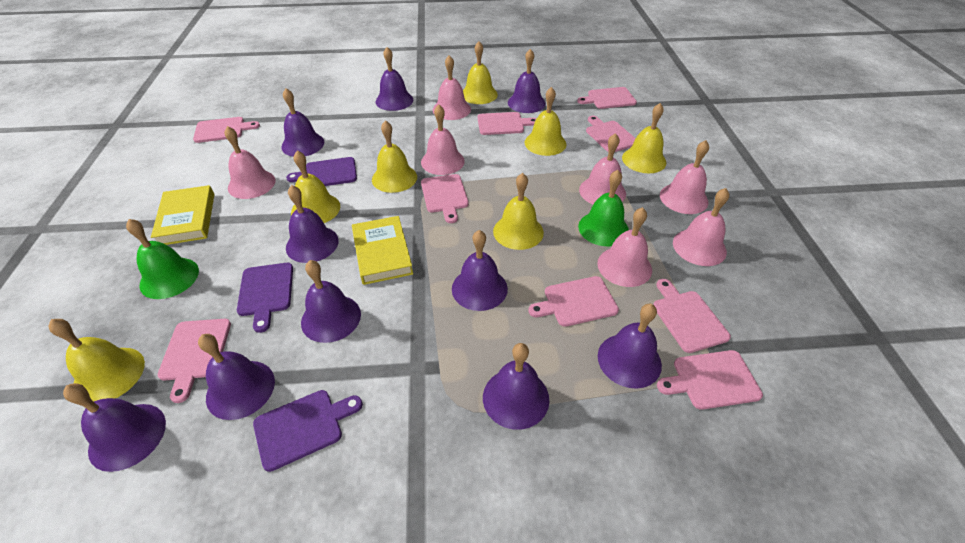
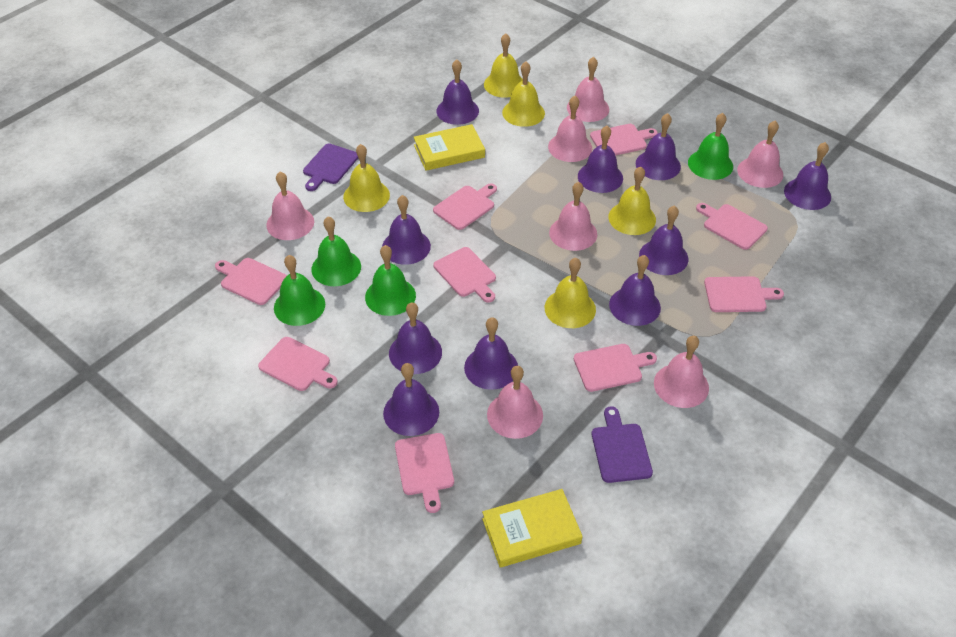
green bell: [126,219,199,299] [578,170,629,246] = 2 -> [274,255,325,326] [312,216,361,286] [365,245,416,316] [688,113,733,180] = 4
purple cutting board: [237,263,293,333] [253,390,363,472] [286,157,357,186] = 3 -> [303,144,358,191] [592,406,653,483] = 2
yellow bell: [48,319,145,402] [291,151,340,223] [372,120,417,193] [463,41,498,104] [493,173,544,250] [525,87,566,156] [622,103,666,173] = 7 -> [343,144,390,212] [484,33,523,98] [502,61,545,127] [545,258,596,328] [608,166,656,235] = 5

